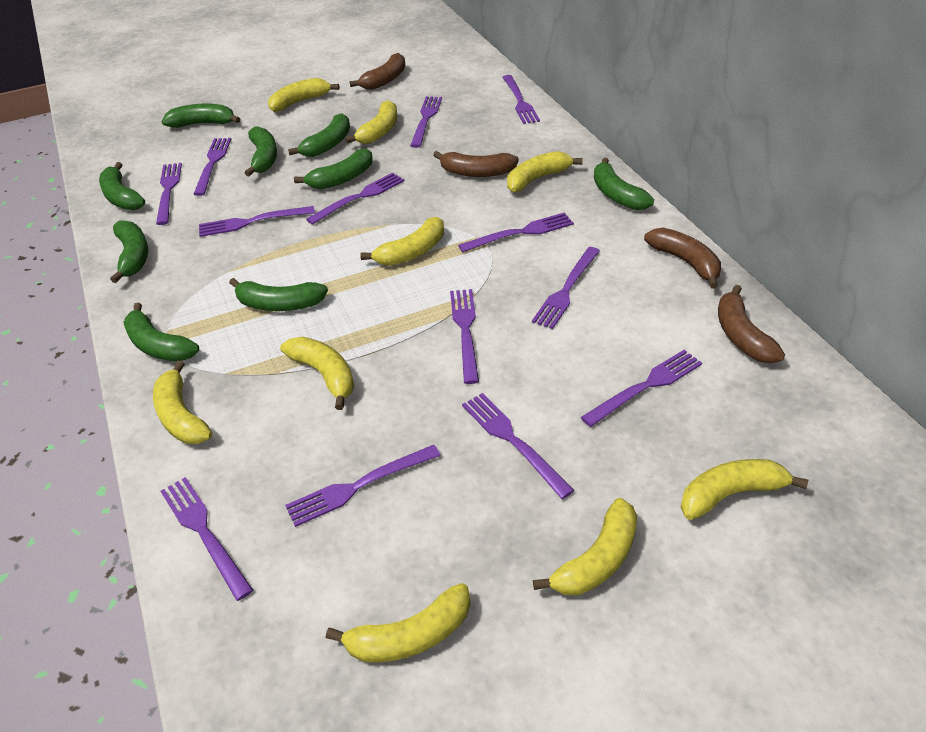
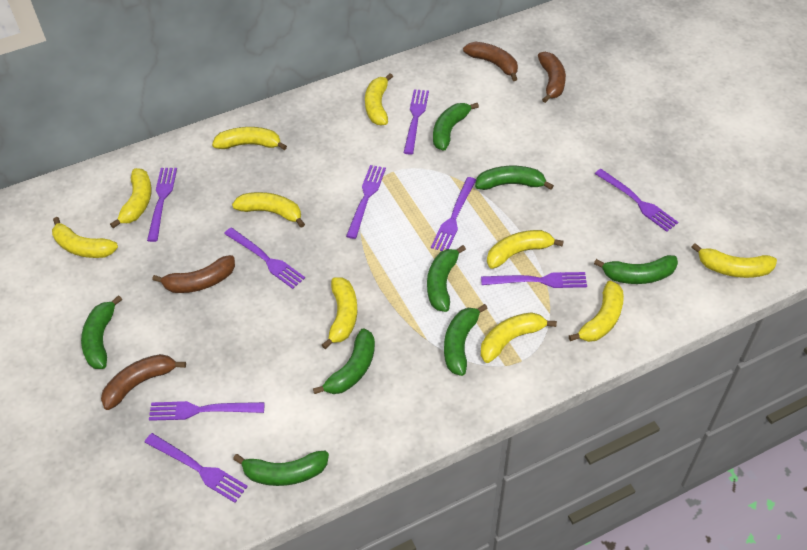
green banana: [99,162,145,210] [110,220,148,283] [123,302,199,361] [162,103,240,128] [229,278,328,311] [245,127,277,177] [288,113,350,157] [294,148,373,189] [594,158,654,210] = 9 -> [81,295,122,369] [233,451,329,486] [313,328,375,394] [427,245,466,312] [433,103,479,151] [444,304,488,376] [475,166,554,190] [594,255,678,284] = 8
purple fork: [156,163,182,225] [161,477,253,601] [193,138,231,196] [199,206,315,237] [285,445,441,527] [306,172,404,225] [410,96,442,148] [450,289,479,384] [458,213,574,252] [462,393,575,499] [503,75,540,124] [532,247,600,329] [581,350,702,427] = 13 -> [144,433,248,503] [147,168,177,242] [149,401,265,421] [224,228,305,289] [346,165,386,239] [404,89,429,155] [431,177,476,251] [481,272,587,288] [595,169,678,232] = 9
yellow banana: [153,361,212,444] [268,78,339,112] [280,337,354,410] [326,583,471,663] [345,100,397,144] [360,217,444,266] [507,151,583,192] [533,498,637,595] [681,459,808,520] = 9 -> [52,217,118,258] [110,168,152,228] [212,127,287,150] [232,192,305,228] [322,277,357,349] [365,73,393,126] [481,312,557,363] [487,230,564,269] [569,281,624,342] [692,243,777,278] = 10

